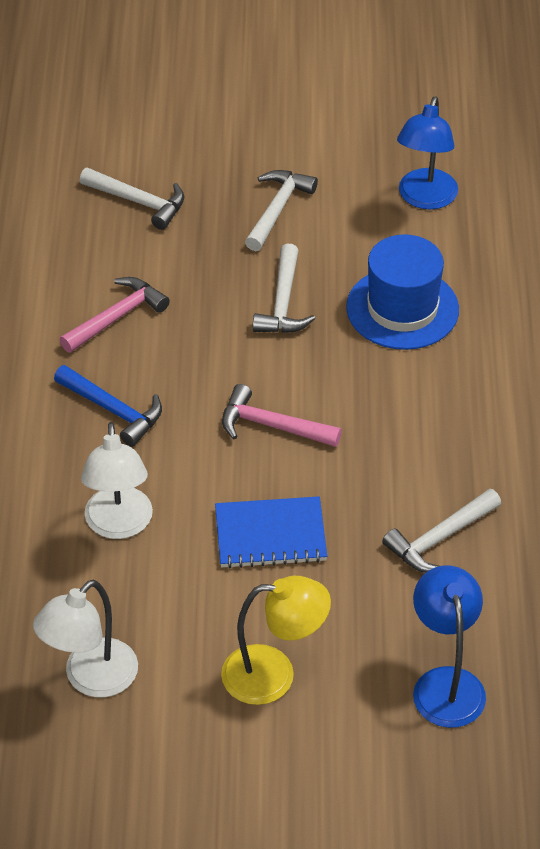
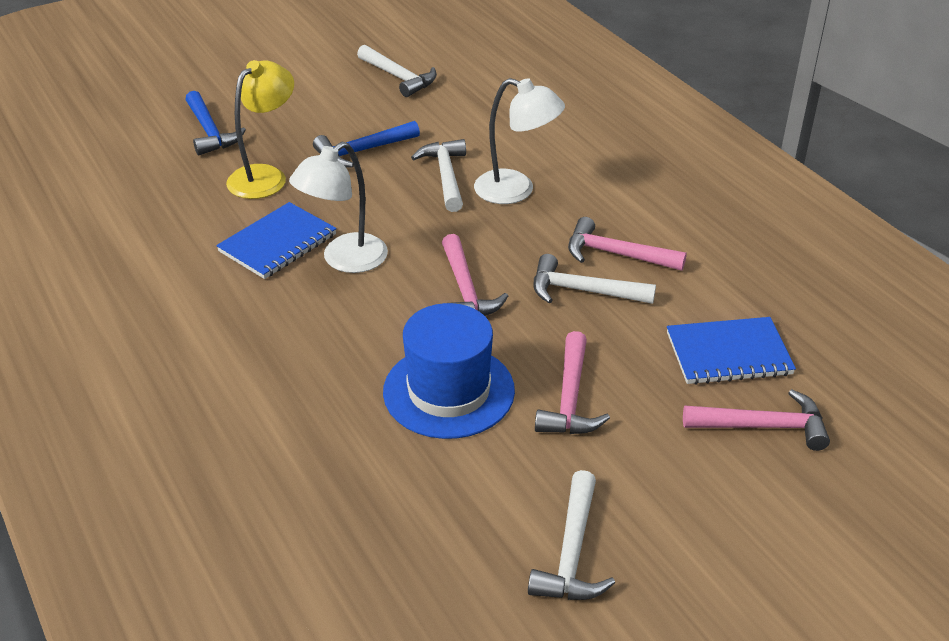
blue hammer: [54,365,162,447] = 1 -> [185,91,246,155] [313,121,420,168] = 2
blue lamp: [397,96,458,209] [413,565,486,728] = 2 -> none = 0
blue notebook: [215,496,327,569] = 1 -> [216,202,337,279] [667,317,796,385] = 2
pink hammer: [60,277,170,353] [222,384,342,447] = 2 -> [442,234,508,316] [535,331,610,434] [568,217,687,271] [683,389,830,451] = 4

